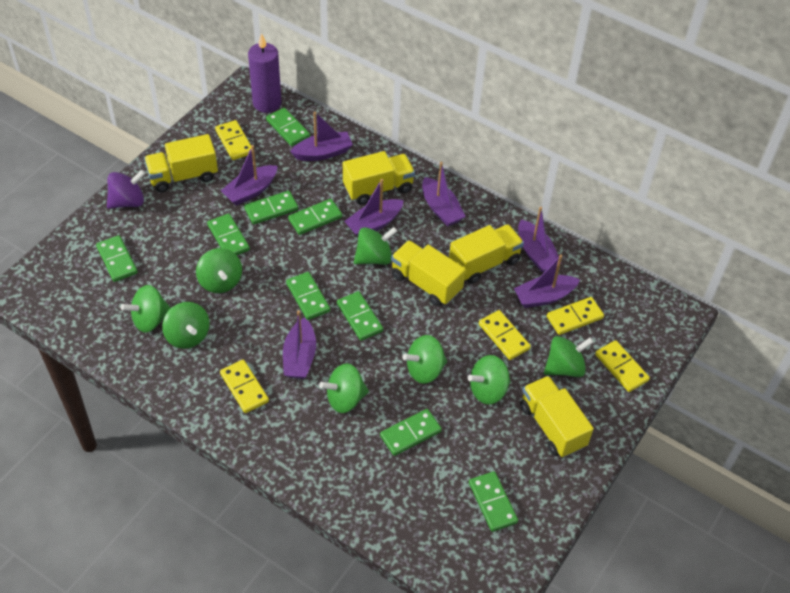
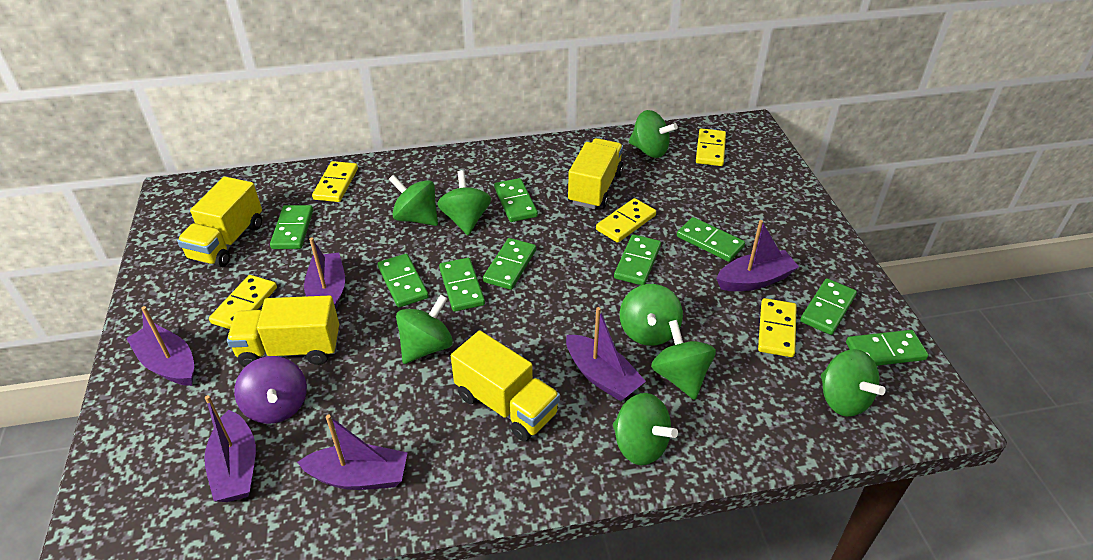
purple boat: [221,145,277,206] [283,310,316,379] [290,112,353,161] [344,179,404,237] [422,162,466,227] [514,255,580,308] [518,207,562,272] = 7 -> [126,306,194,386] [204,395,256,502] [297,415,408,490] [304,237,345,309] [566,307,646,401] [716,220,799,291] = 6
purple candle: [248,33,282,113] = 1 -> none = 0
yellow truck: [144,134,218,192] [343,151,415,205] [391,240,466,306] [449,224,524,284] [520,376,594,458] = 5 -> [177,176,262,267] [227,296,339,367] [451,331,560,442] [568,138,623,209] = 4

